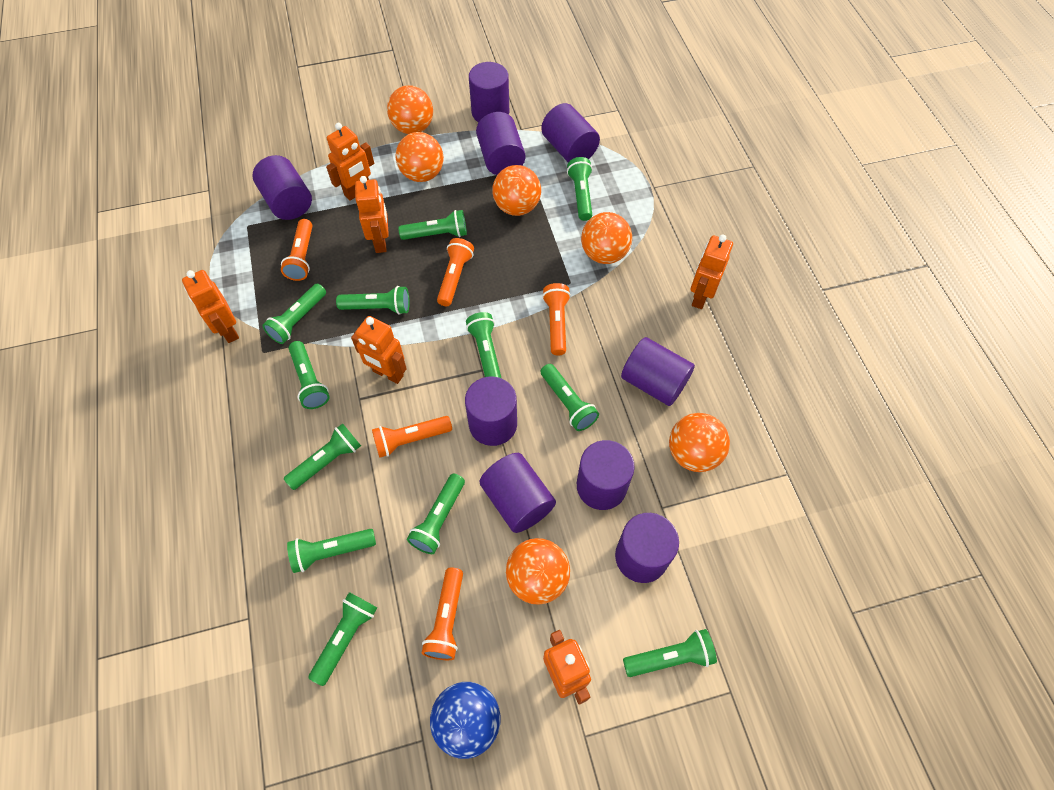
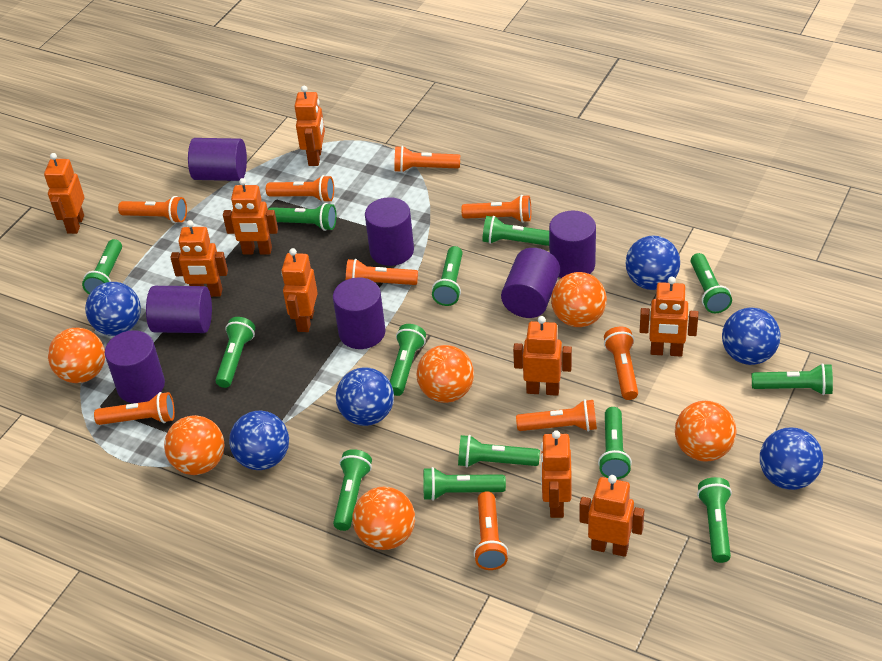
blue ball: [430,682,501,759] = 1 -> [85,282,141,336] [229,411,289,470] [336,367,394,426] [626,236,680,290] [722,308,781,365] [760,428,823,490] = 6
green flashlight: [263,284,326,344] [284,423,361,490] [287,529,376,573] [289,341,329,409] [309,592,377,686] [336,286,410,315] [398,210,467,240] [407,474,465,554] [466,312,502,379] [541,364,599,431] [567,157,593,221] [623,629,717,677] = 12 -> [82,239,122,294] [215,317,255,388] [268,203,337,231] [333,449,372,531] [390,324,426,396] [423,467,506,501] [432,246,462,306] [458,435,540,468] [482,216,549,246] [598,407,632,479] [691,253,732,313] [697,477,732,563] [752,363,833,395] = 13
orange flashlight: [281,219,312,281] [372,416,452,458] [422,567,463,660] [437,238,474,306] [542,283,571,355] = 5 -> [94,392,175,425] [118,196,187,223] [266,175,334,202] [346,259,418,285] [394,146,460,173] [461,195,531,223] [474,491,508,570] [516,399,597,432] [604,326,638,400] = 9
orange robot: [182,270,239,343] [326,123,374,201] [351,316,407,384] [355,176,389,253] [543,630,591,705] [691,235,733,309] = 6 -> [44,153,84,234] [170,220,228,297] [223,178,278,254] [281,248,318,332] [294,86,325,166] [513,316,572,396] [541,431,572,518] [579,475,644,557] [640,277,698,357] = 9
purple cylinder: [252,155,312,220] [465,376,517,446] [469,62,509,122] [476,112,525,175] [479,453,556,533] [541,103,600,162] [577,440,635,510] [615,513,679,583] [621,337,695,406] = 9 -> [105,330,165,403] [146,286,212,333] [188,138,247,181] [333,277,386,349] [365,197,414,266] [501,248,560,318] [549,210,596,278] = 7

